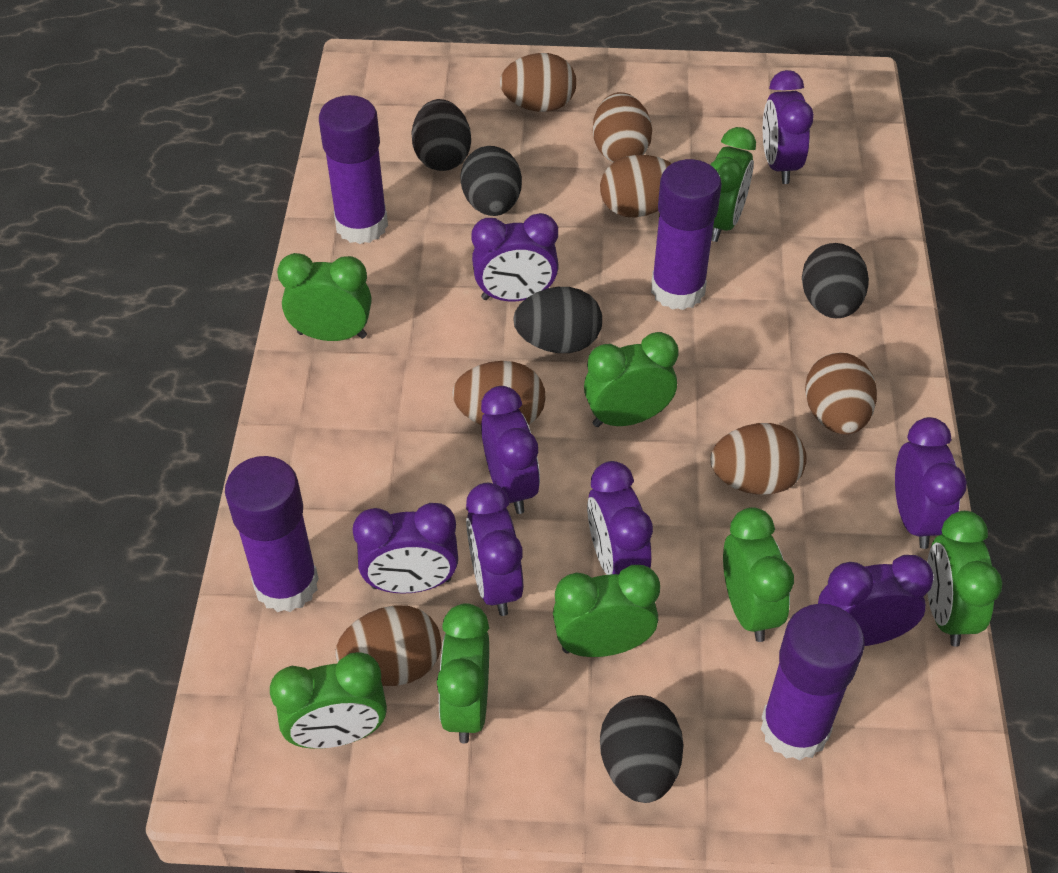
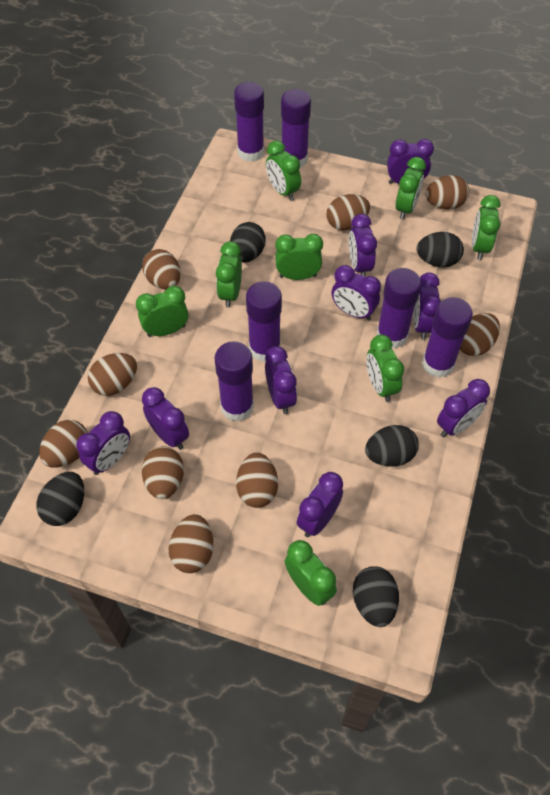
brown egg: [336,605,441,686] [452,361,546,425] [500,53,576,112] [593,92,652,162] [600,155,672,218] [710,423,807,495] [805,353,877,435] = 7 -> [39,420,88,468] [88,353,137,396] [142,249,181,290] [142,446,184,499] [169,514,213,573] [236,452,278,508] [327,194,370,231] [425,175,469,209] [460,313,500,356] = 9
purple clock: [353,503,458,594] [466,483,523,616] [471,213,559,302] [481,386,540,514] [587,461,653,575] [763,70,814,184] [818,555,934,646] [895,417,967,549] = 8 -> [77,411,130,475] [142,387,189,450] [265,346,297,414] [297,472,343,537] [332,265,381,320] [349,214,377,277] [387,139,434,184] [413,272,441,340] [437,379,490,437] = 9
purple glue stick: [225,456,319,612] [319,95,388,244] [651,159,722,310] [761,604,865,761] = 4 -> [215,341,254,422] [234,82,264,162] [246,281,282,362] [281,89,311,167] [376,268,421,349] [422,297,473,378] = 6

